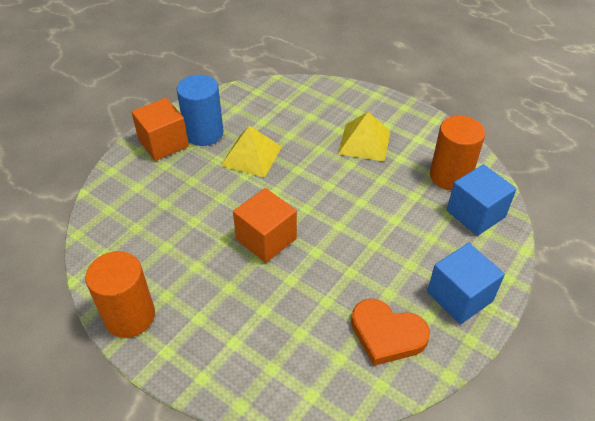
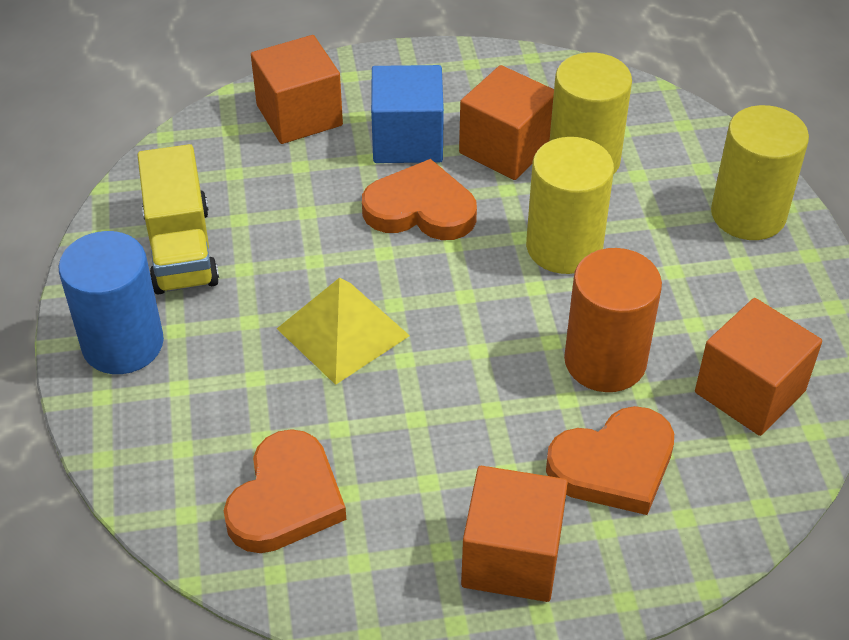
blue cube: [427,243,505,324] [447,164,517,236] = 2 -> [371,65,444,163] = 1
orange cube: [131,98,189,161] [233,188,297,263] = 2 -> [251,35,343,144] [459,65,554,180] [461,466,568,602] [695,298,822,436] = 4
orange cylinder: [85,251,155,338] [430,116,485,191] = 2 -> [564,248,662,392] = 1
orange heart: [351,299,430,366] = 1 -> [224,429,346,553] [362,159,477,240] [546,406,674,515] = 3
yellow cylinder: none = 0 -> [526,137,614,274] [550,52,632,175] [711,105,809,240] = 3
yellow pyramid: [221,126,282,178] [338,112,390,162] = 2 -> [277,278,410,385] = 1
yellow truck: none = 0 -> [138,144,219,295] = 1

